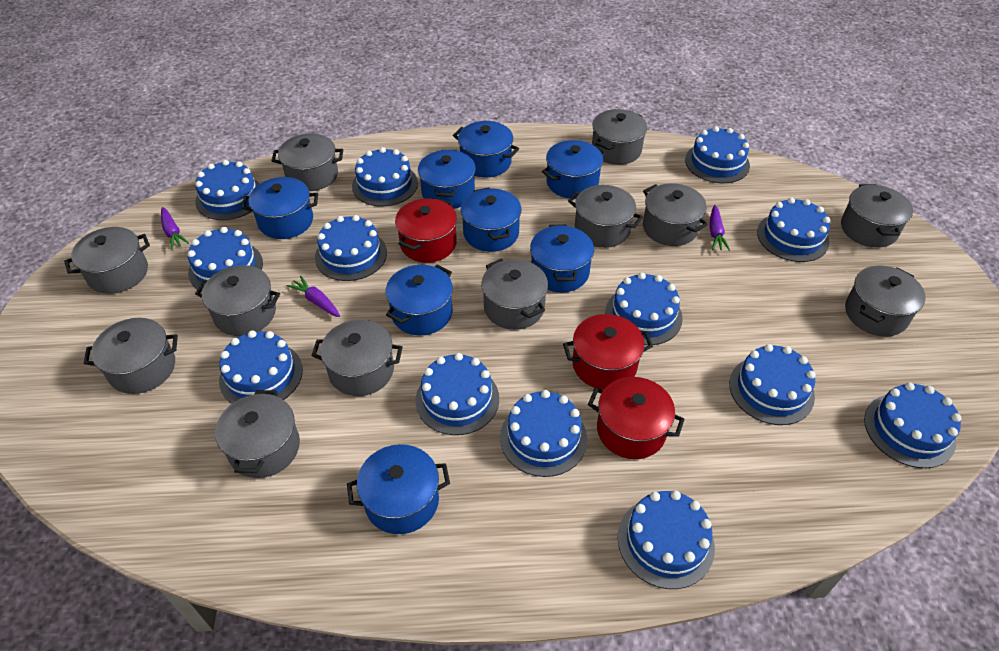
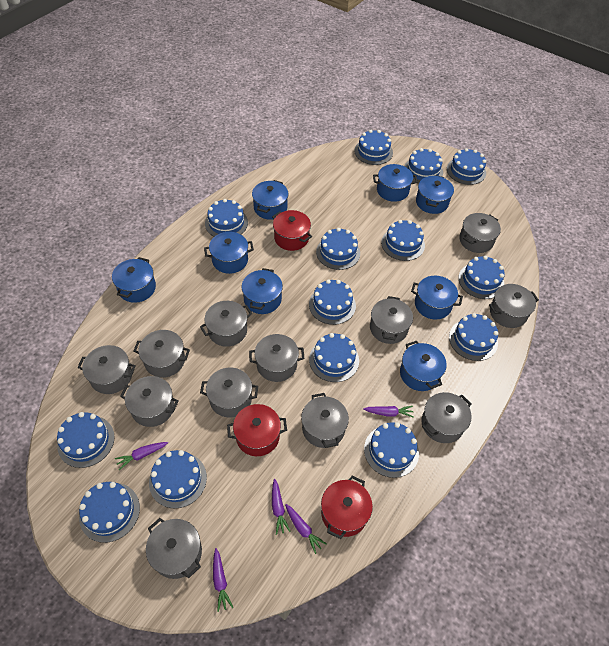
blue cake: [188,227,263,292] [195,160,260,220] [219,330,303,404] [315,215,387,281] [352,147,418,206] [415,353,499,435] [500,390,587,477] [605,272,683,345] [618,491,715,589] [685,126,750,183] [729,344,816,425] [757,198,830,262] [864,382,961,468] = 13 -> [57,412,115,468] [79,482,140,543] [149,450,207,509] [205,199,248,237] [309,279,356,325] [309,333,359,382] [316,228,360,270] [354,130,393,165] [364,422,419,478] [381,220,425,261] [404,148,443,184] [447,148,486,185] [449,313,499,361] [459,256,505,299] = 14
purple carrot: [161,207,189,250] [287,276,340,317] [709,205,730,251] = 3 -> [115,442,168,470] [213,548,233,612] [272,479,291,535] [285,504,326,554] [363,406,414,418] = 5

